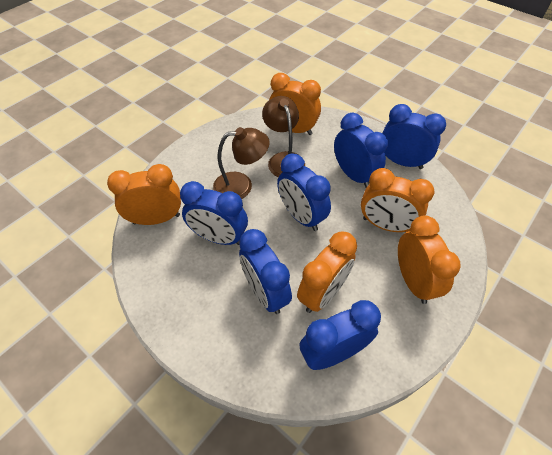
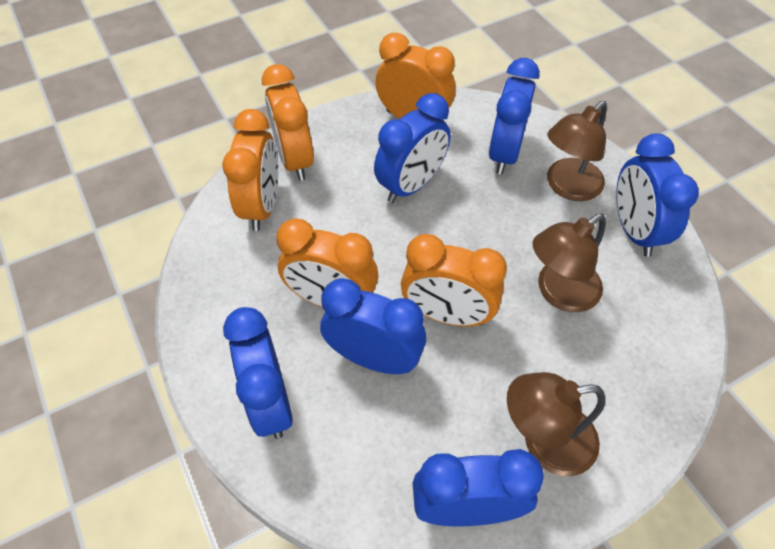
brown lamp: [213,127,270,199] [262,96,305,177] = 2 -> [507,372,605,476] [532,213,606,312] [547,101,607,201] = 3

